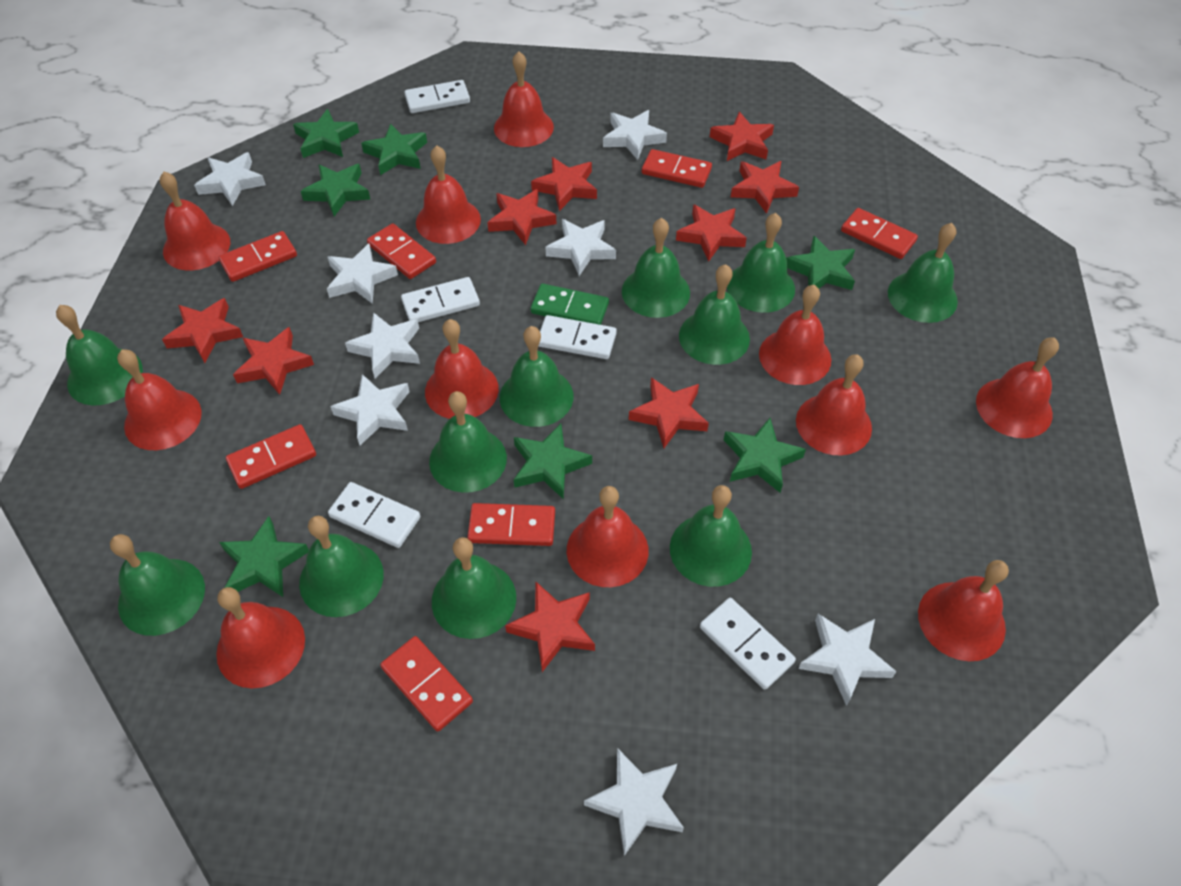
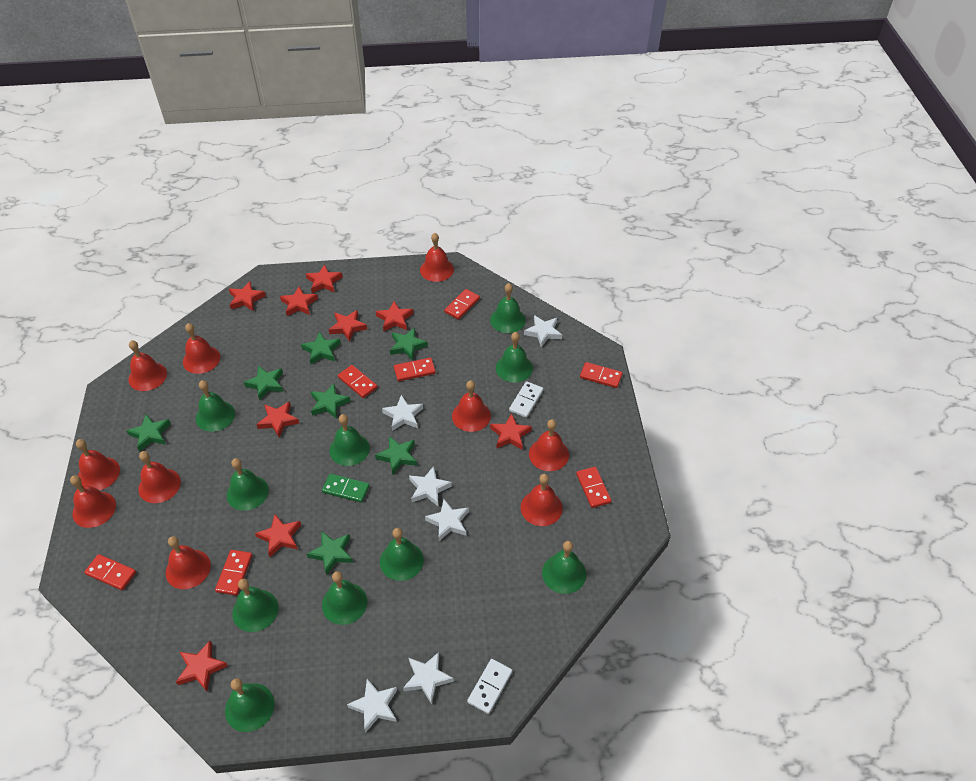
green bell: [56,305,143,405] [110,534,205,636] [299,516,384,617] [429,391,507,493] [432,537,516,639] [500,326,573,427] [622,218,690,318] [670,485,752,587] [679,264,750,365] [727,213,795,313] [888,223,958,323] = 11 -> [196,380,235,432] [225,678,275,732] [227,458,269,511] [232,579,278,632] [322,571,367,625] [329,414,370,466] [380,528,424,581] [490,283,526,333] [496,332,533,383] [542,541,586,594] = 10
red bell: [117,349,202,450] [160,171,230,270] [216,587,305,688] [416,145,481,244] [425,319,499,419] [494,51,554,147] [567,486,649,587] [759,285,831,385] [796,354,872,456] [918,560,1009,661] [976,337,1059,438] = 11 -> [70,475,116,528] [76,439,120,490] [128,340,167,391] [138,451,181,503] [166,536,211,589] [183,323,220,374] [420,233,454,282] [452,380,491,432] [521,474,563,526] [529,419,569,471] = 10
white domino: [328,482,420,548] [401,277,480,322] [404,80,470,113] [539,315,617,359] [700,598,796,690] = 5 -> [467,659,512,714] [509,381,543,418] = 2
white star: [194,152,266,206] [327,244,398,304] [330,374,410,445] [345,312,420,378] [545,219,616,276] [584,748,684,856] [603,110,667,160] [798,614,897,706] = 8 -> [347,679,397,733] [382,395,423,431] [403,652,454,704] [409,466,452,506] [425,499,469,541] [524,315,562,347] = 6

